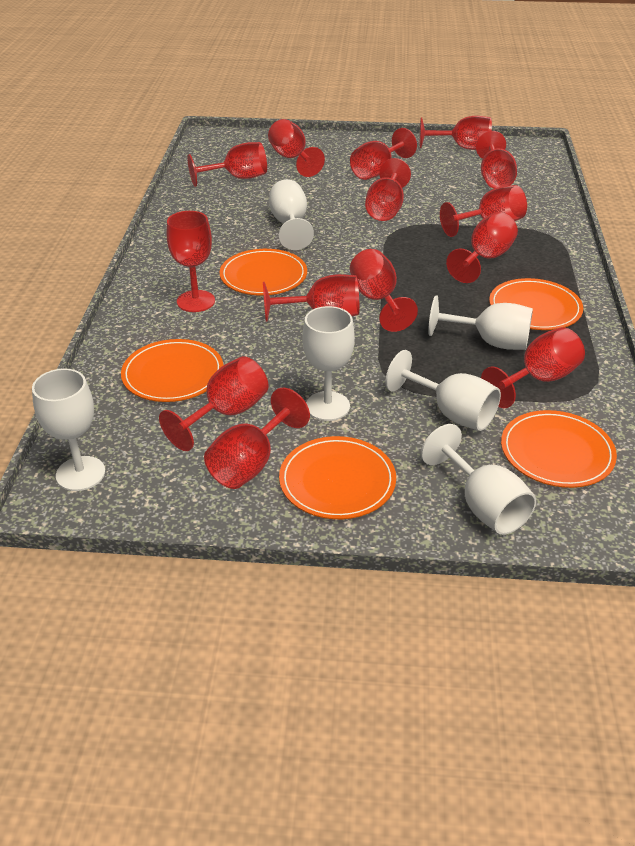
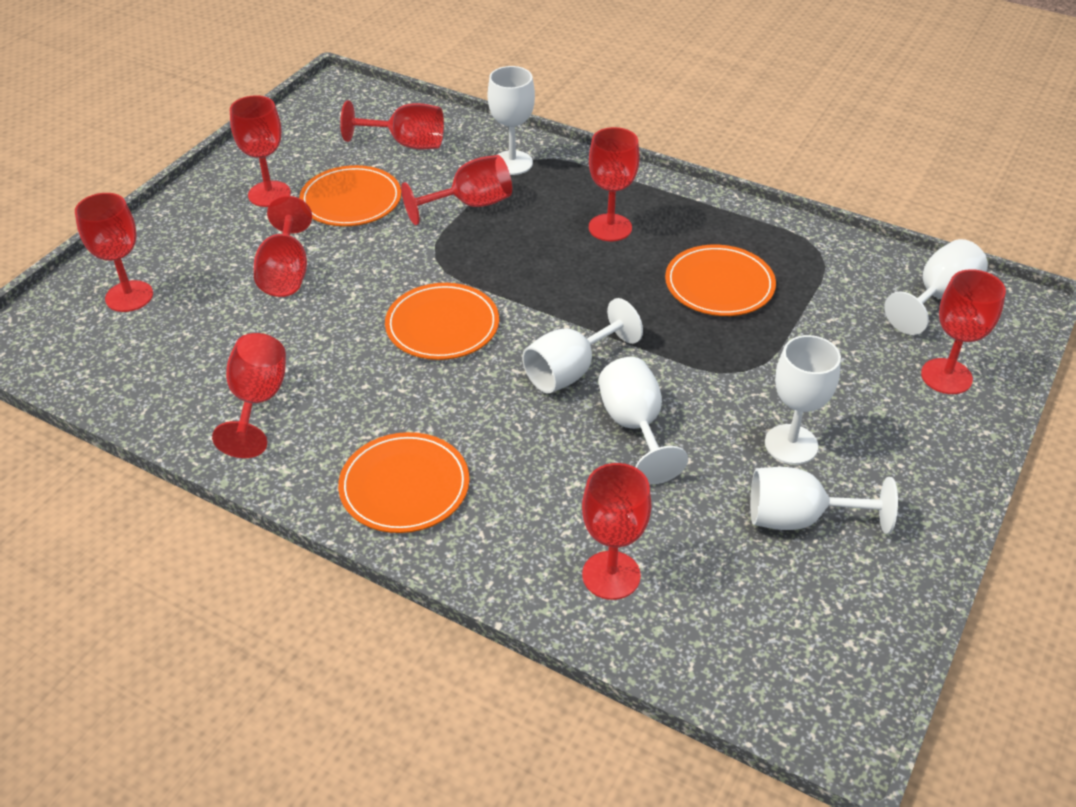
orange plate: [121,339,223,402] [220,249,307,296] [279,436,396,519] [489,278,583,330] [501,410,617,488] = 5 -> [299,165,401,226] [338,432,469,533] [385,283,499,360] [665,245,776,316] = 4
red goblet: [159,356,269,451] [167,211,215,312] [187,142,267,187] [204,388,310,489] [263,274,359,322] [268,119,325,177] [350,128,417,180] [350,249,418,332] [365,158,411,221] [420,116,492,150] [440,185,527,237] [446,212,518,283] [476,131,517,189] [481,327,585,408] = 14 -> [75,193,153,312] [212,333,286,458] [230,95,291,207] [254,196,312,297] [340,100,444,150] [401,155,512,225] [582,463,652,600] [589,127,640,241] [921,269,1006,394] = 9

